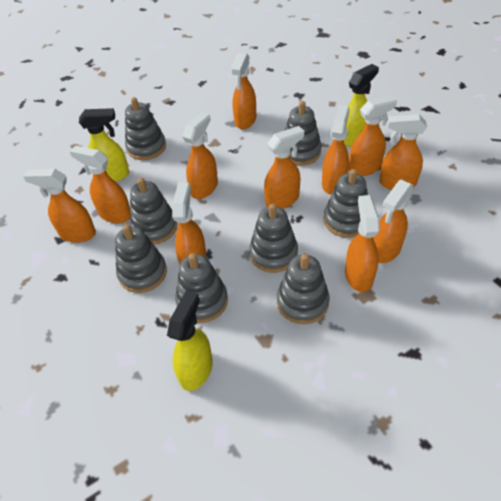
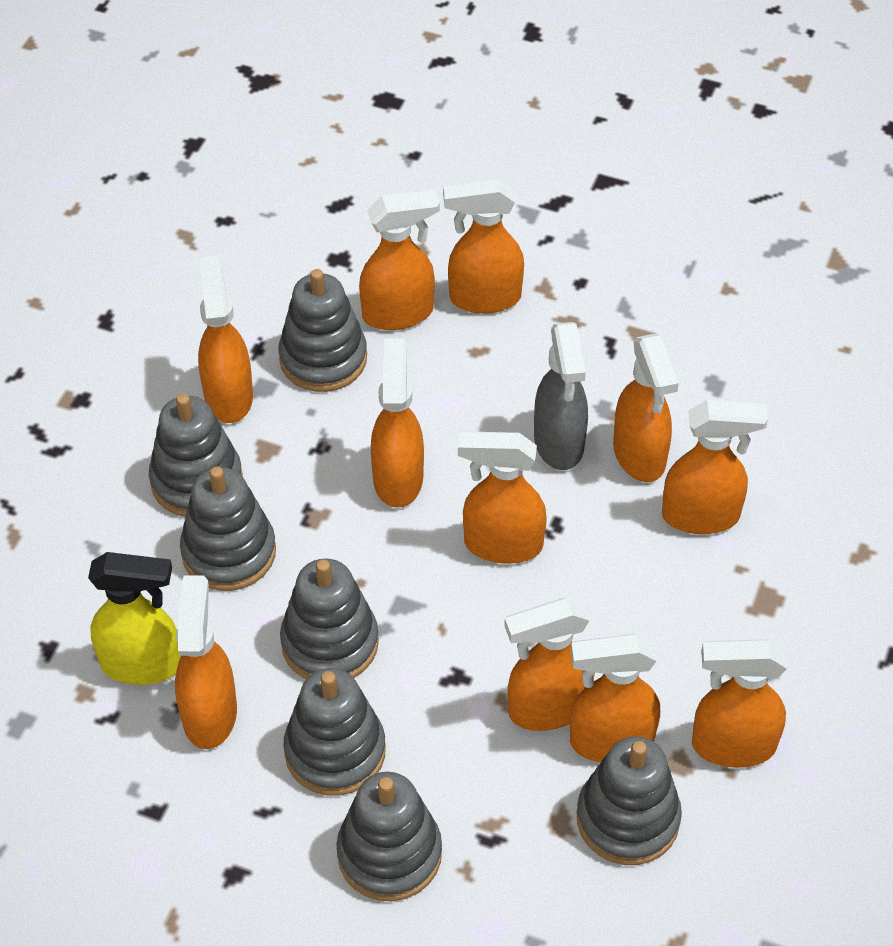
grey spray bottle: none = 0 -> [534,322,588,470] = 1
grey stacking toy: [115,224,167,293] [125,97,166,160] [130,178,177,245] [175,253,228,323] [249,204,298,273] [277,254,330,324] [285,101,322,166] [324,169,368,238] = 8 -> [149,394,243,517] [180,467,276,591] [278,269,367,392] [280,558,379,679] [283,668,386,796] [337,772,442,901] [577,736,682,865] = 7
yellow spray bottle: [79,108,129,182] [167,291,213,391] [344,64,379,146] = 3 -> [88,552,181,685] = 1

